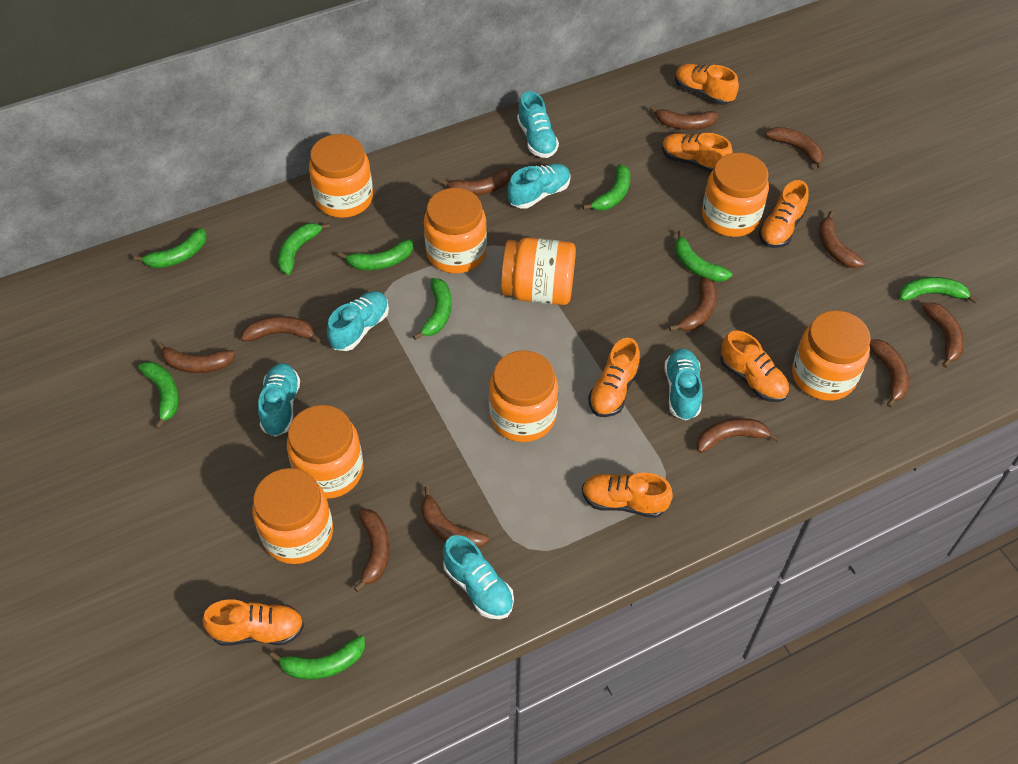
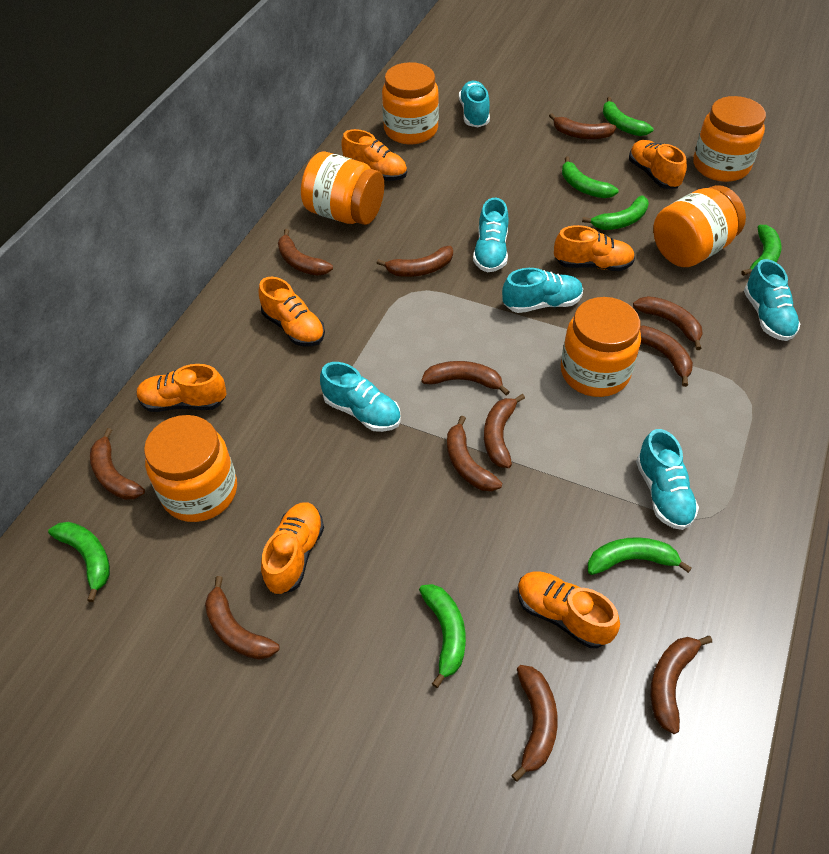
green banana: [133,228,207,268] [138,362,179,429] [270,636,365,680] [278,223,330,275] [338,239,413,270] [413,278,452,340] [583,164,631,211] [675,230,732,282] [899,277,978,304] = 9 -> [48,522,110,602] [419,584,466,688] [562,156,619,198] [582,196,649,230] [588,537,692,575] [603,97,654,136] [741,225,782,276] = 7
orange jar: [253,468,333,564] [287,405,363,499] [309,134,373,218] [424,188,487,273] [489,350,558,442] [501,238,576,305] [702,153,769,237] [792,310,871,401] = 8 -> [144,415,237,522] [301,152,384,225] [382,62,439,144] [561,297,641,397] [653,185,746,267] [693,96,766,182] = 6

